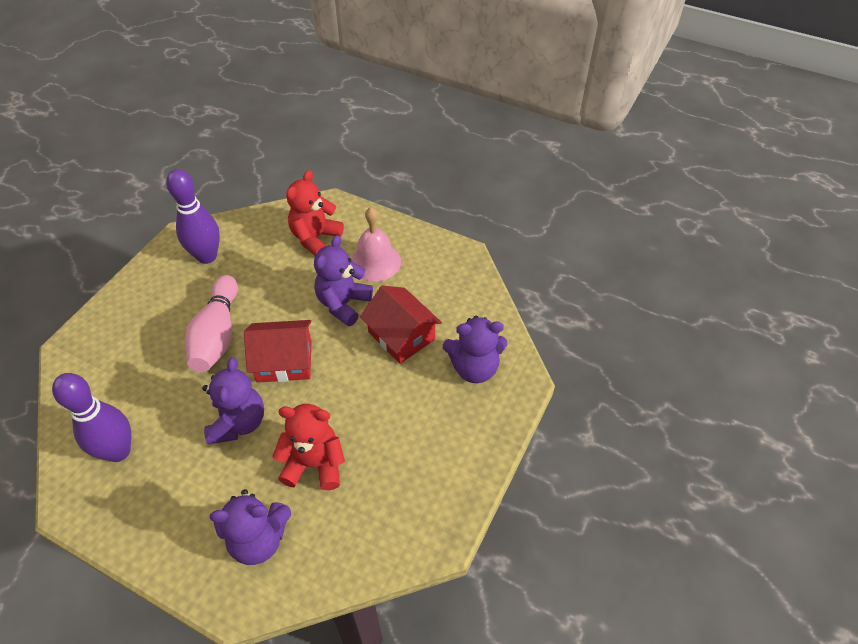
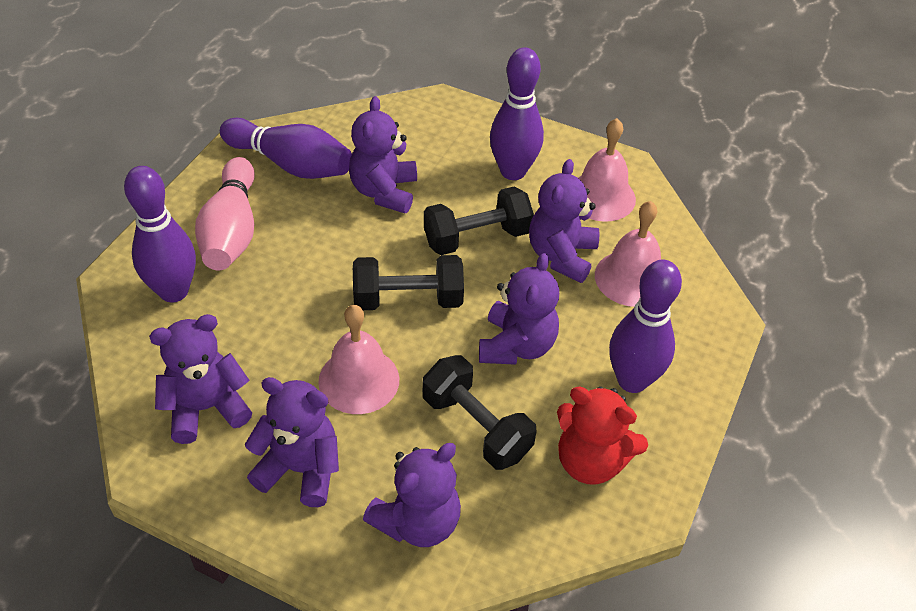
black dumbbell: none = 0 -> [353,255,464,310] [423,355,537,470] [424,186,534,255] = 3
pink bell: [351,207,401,282] = 1 -> [318,305,399,414] [579,118,636,222] [595,201,661,307] = 3
purple bowling pin: [52,373,131,462] [166,169,220,264] = 2 -> [124,166,196,302] [220,118,352,179] [490,47,544,180] [609,260,682,393] = 4
purple teddy bear: [202,357,264,444] [210,489,291,565] [314,235,373,327] [443,316,507,383] = 4 -> [149,314,252,444] [245,377,339,507] [349,96,417,213] [363,443,461,547] [479,253,559,365] [529,159,599,283] = 6
red house: [244,320,312,383] [360,286,442,364] = 2 -> none = 0
red teddy bear: [272,404,345,490] [287,170,344,256] = 2 -> [557,386,648,485] = 1

